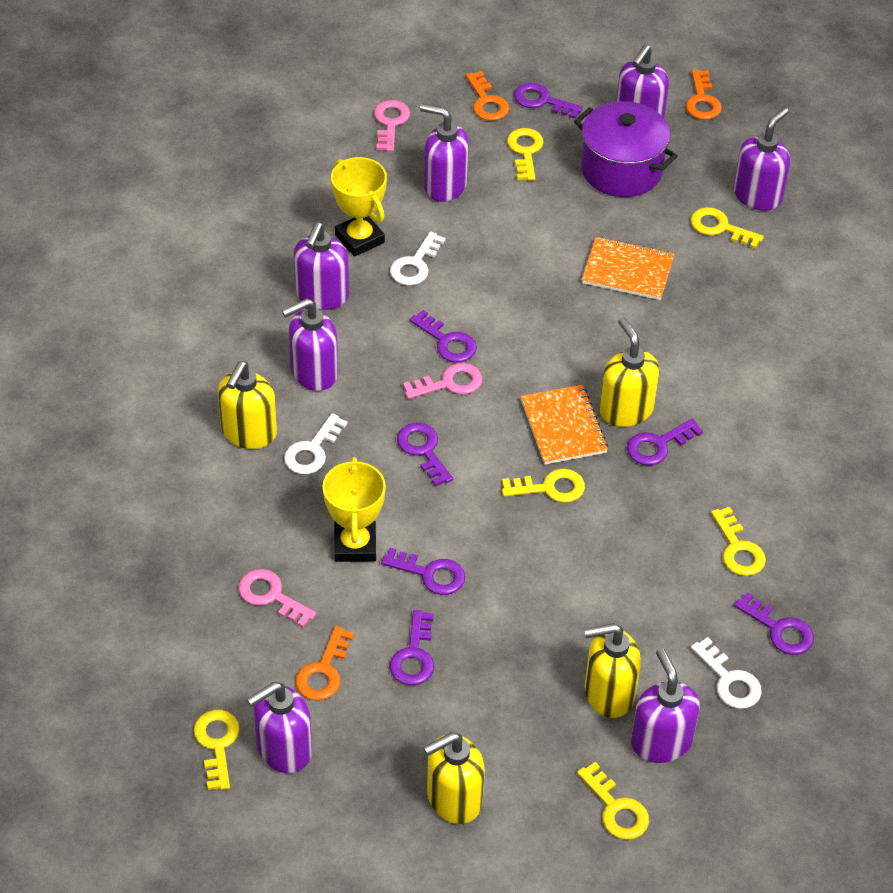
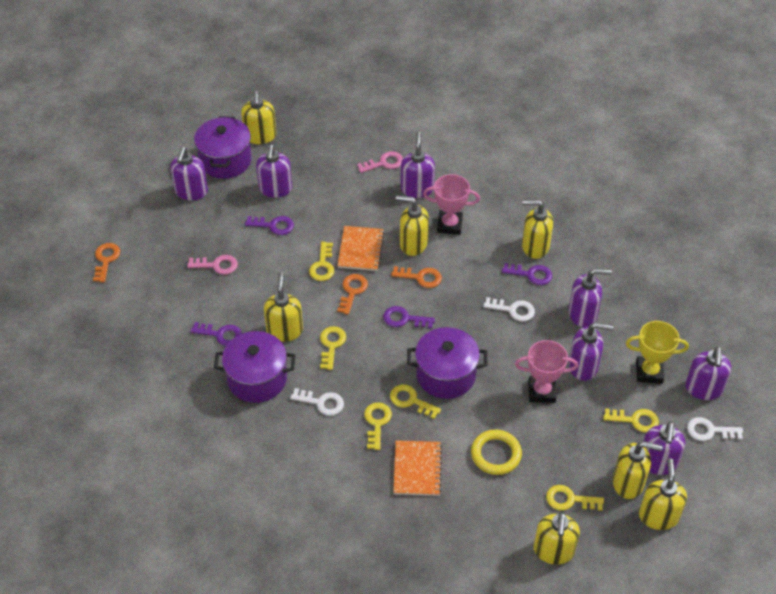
pink key: [238,569,316,628] [374,100,410,152] [403,363,482,399] = 3 -> [187,255,238,275] [357,151,403,173] = 2
pink trophy: none = 0 -> [423,174,480,235] [515,340,578,403] = 2
purple key: [381,548,465,595] [389,610,434,685] [397,423,453,487] [410,310,477,363] [514,83,583,119] [627,418,703,466] [734,592,814,655] = 7 -> [190,322,242,346] [245,216,294,235] [383,306,435,329] [502,263,552,285] = 4
purple pot: [574,101,678,197] = 1 -> [194,116,252,179] [214,331,295,403] [407,327,488,399] = 3
yellow ring: none = 0 -> [471,429,522,475] = 1
yellow soap dispenser: [218,361,277,449] [423,732,485,824] [584,623,641,718] [599,317,659,427] = 4 -> [241,91,276,144] [264,272,303,342] [396,195,429,256] [522,200,553,259] [534,512,580,565] [613,441,663,499] [639,458,687,530] = 7
yellow trophy: [322,457,386,562] [331,157,387,257] = 2 -> [626,321,689,384] = 1

